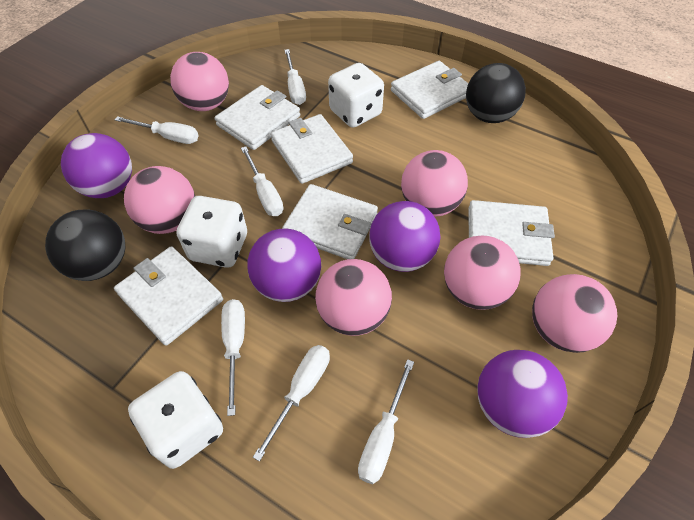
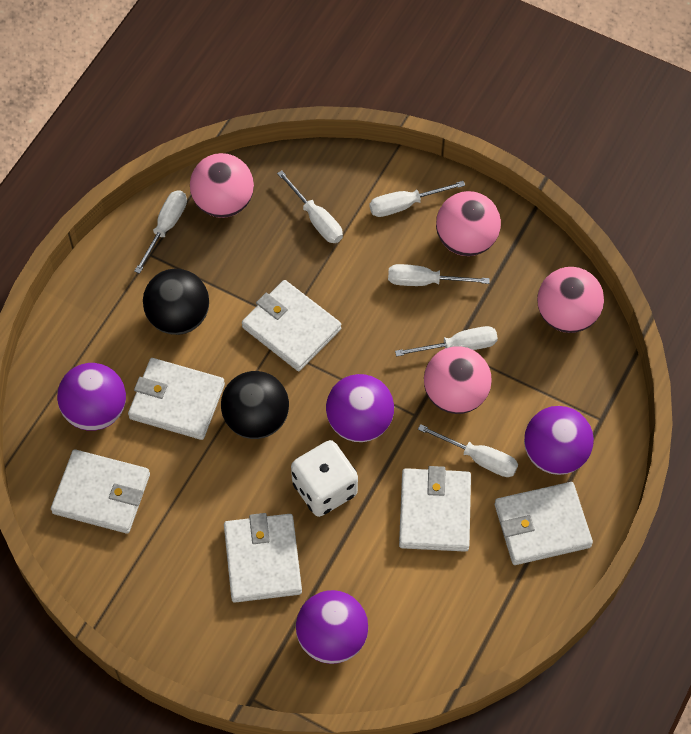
pink ball: [124,166,195,234] [170,52,229,111] [315,259,392,336] [401,150,468,217] [444,236,521,310] [532,274,617,353] = 6 -> [190,153,254,218] [424,346,492,414] [436,191,501,256] [537,267,604,333] = 4
white dice: [128,371,223,469] [177,196,247,268] [328,63,384,128] = 3 -> [291,440,358,517] = 1

